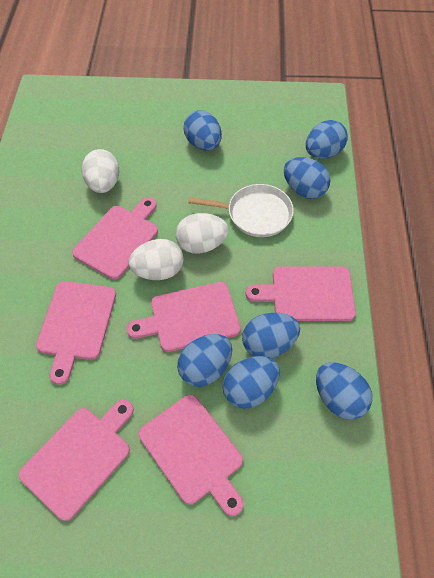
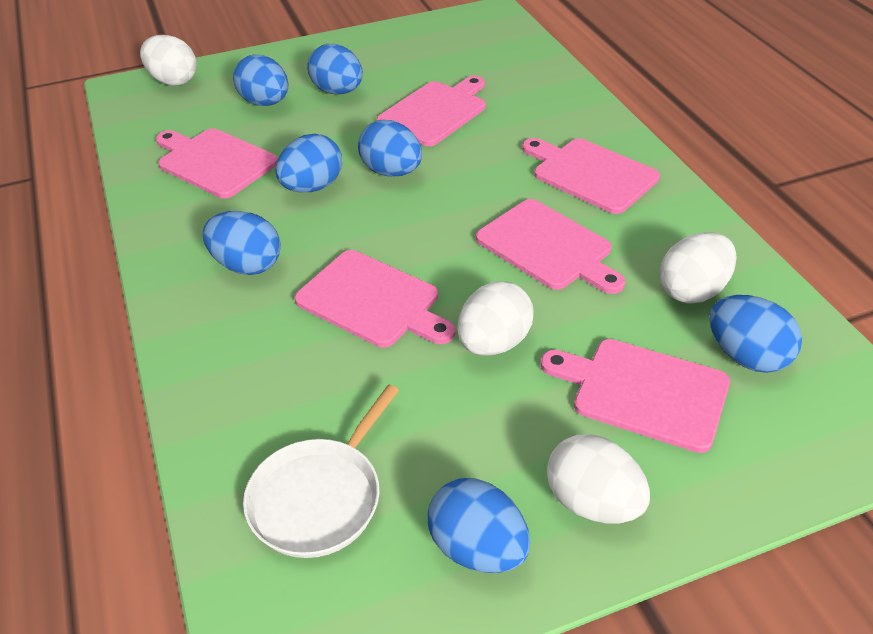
white egg: [82,149,119,193] [128,239,183,280] [176,213,229,254] = 3 -> [140,35,197,86] [457,281,534,356] [547,434,650,524] [660,232,737,304] = 4

